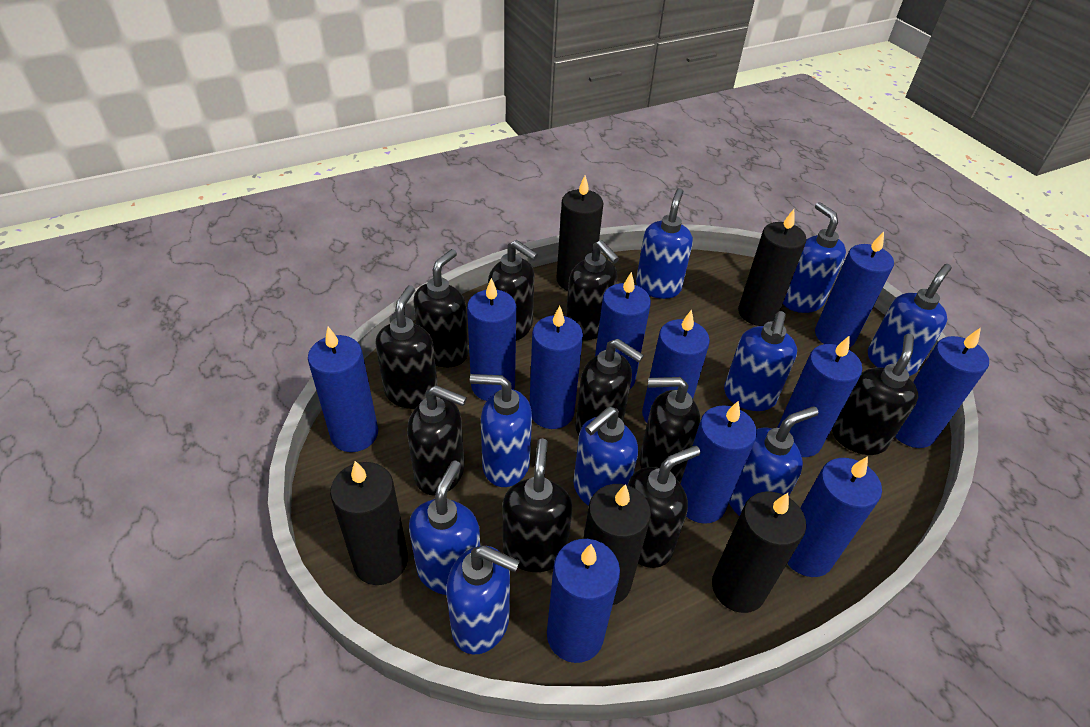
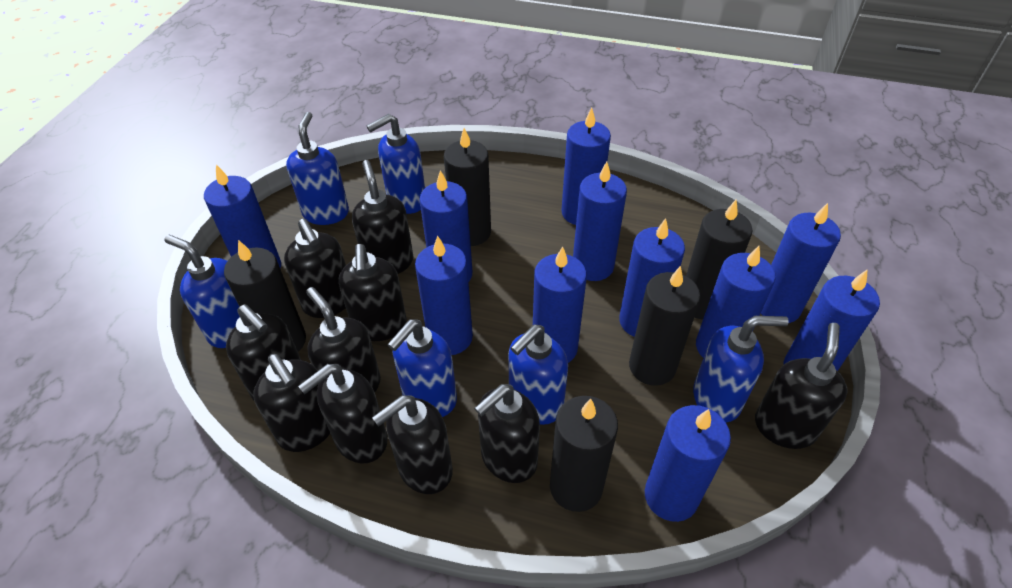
blue soap dispenser: [409,461,480,595] [446,545,520,655] [470,374,532,487] [573,406,638,506] [636,188,693,299] [724,311,797,411] [729,406,818,516] [783,202,846,313] [868,264,952,376] = 9 -> [164,235,240,348] [286,112,349,225] [366,114,425,214] [387,319,457,417] [508,325,568,425] [693,316,789,422] = 6

